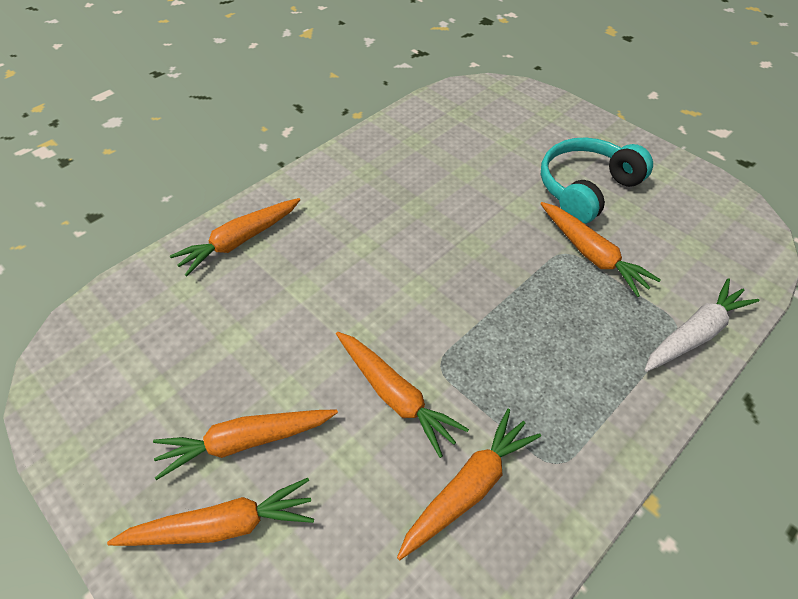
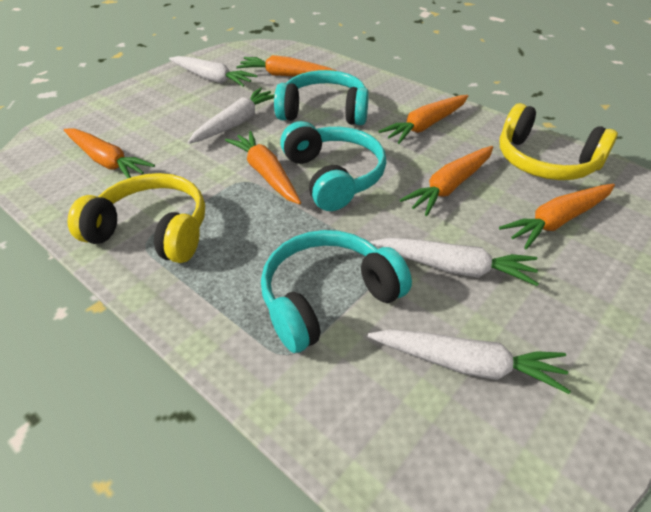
turquoise headphones: [541,137,653,224] = 1 -> [261,230,412,353] [274,70,369,125] [280,121,386,211] = 3
white carrot: [644,278,759,372] = 1 -> [169,56,257,87] [188,88,275,144] [368,329,571,394] [371,238,539,286] = 4
yellow headphones: none = 0 -> [67,173,205,263] [500,103,618,180] = 2

